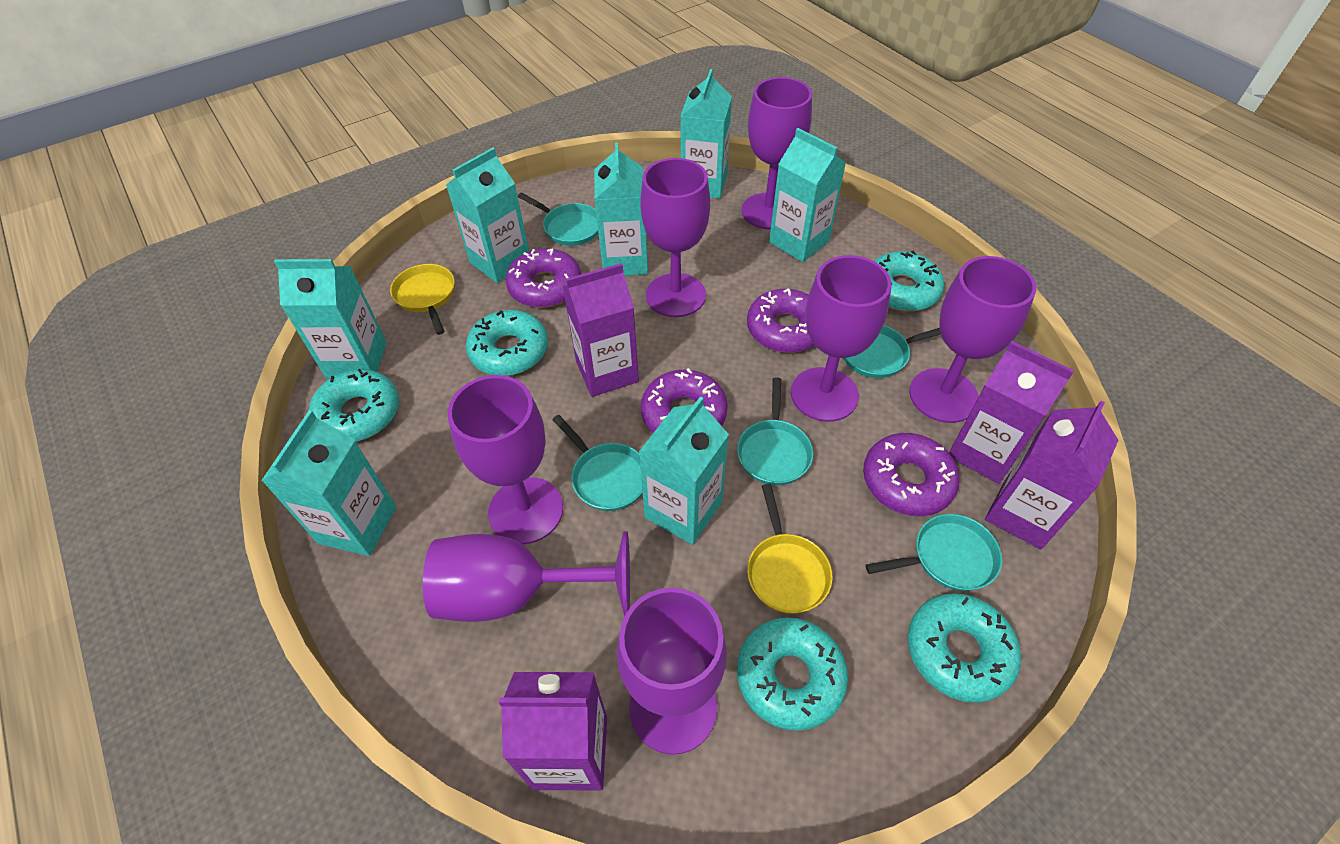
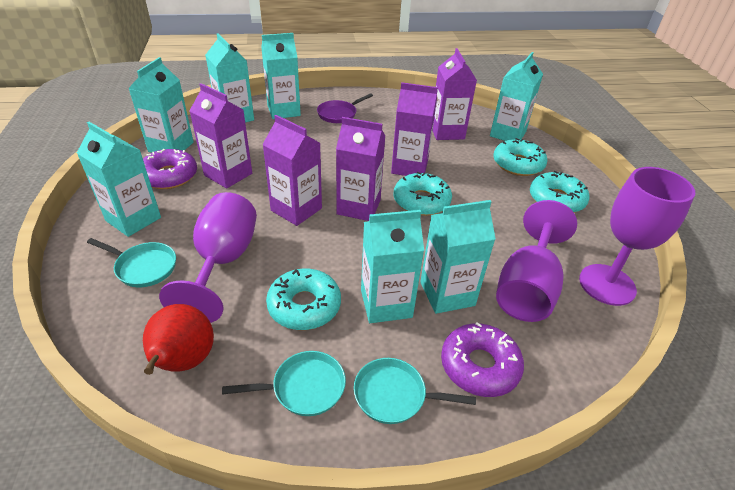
purple carton: [498,672,607,791] [563,263,639,397] [949,341,1075,484] [985,401,1118,549] = 4 -> [190,83,252,188] [262,115,322,226] [336,117,385,221] [391,82,438,176] [432,48,477,140] = 5
purple donut: [506,248,581,308] [641,368,728,433] [747,288,815,353] [863,433,960,516] = 4 -> [143,149,197,189] [441,322,524,397] = 2
purple goblet: [423,531,630,622] [448,375,563,544] [617,588,727,755] [640,158,710,317] [742,77,812,229] [791,255,891,422] [909,256,1036,423] = 7 -> [159,192,257,323] [496,200,577,322] [579,167,696,306] = 3
purple pan: none = 0 -> [317,93,373,123] = 1
red pear: none = 0 -> [143,304,214,375] = 1
turquoise donut: [309,369,399,442] [466,310,548,376] [737,618,848,731] [874,251,944,311] [908,593,1021,703] = 5 -> [266,269,341,330] [394,172,452,216] [493,138,547,176] [530,171,590,213] = 4
turquoise pan: [518,192,598,246] [552,415,643,511] [737,377,813,485] [843,325,941,378] [866,514,1002,591] = 5 -> [87,238,176,287] [222,351,346,416] [354,358,476,424] = 3
yellow pan: [390,264,455,335] [747,484,833,614] = 2 -> none = 0

